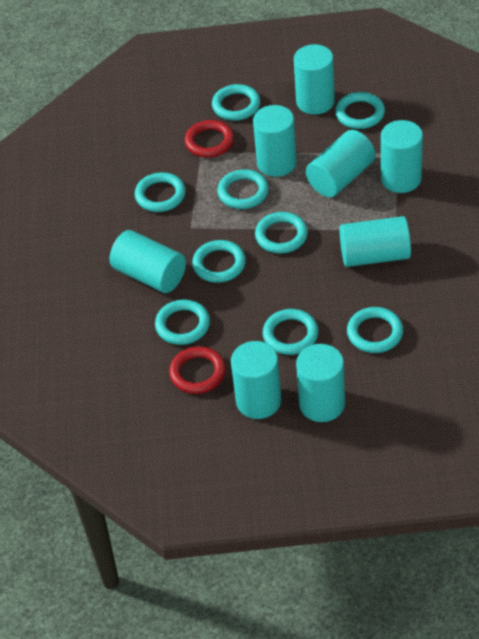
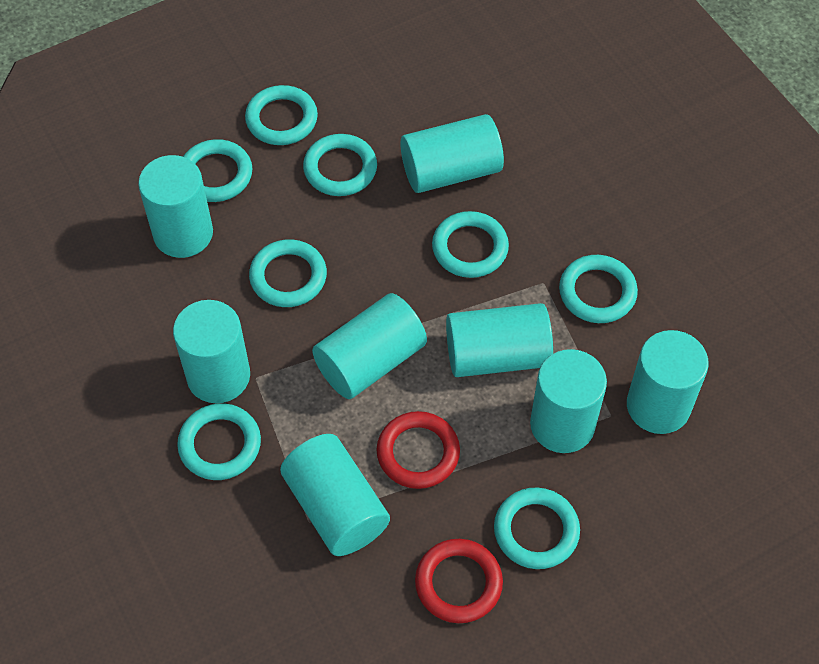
turquoise ring: [135,172,186,212] [155,300,210,345] [192,240,246,283] [212,84,260,121] [217,169,269,209] [255,212,308,254] [263,309,319,355] [335,92,385,129] [347,307,403,353] = 9 -> [177,403,261,480] [183,139,253,202] [245,85,318,145] [249,239,327,307] [303,134,377,196] [432,211,509,278] [494,487,580,569] [559,255,638,323] = 8

